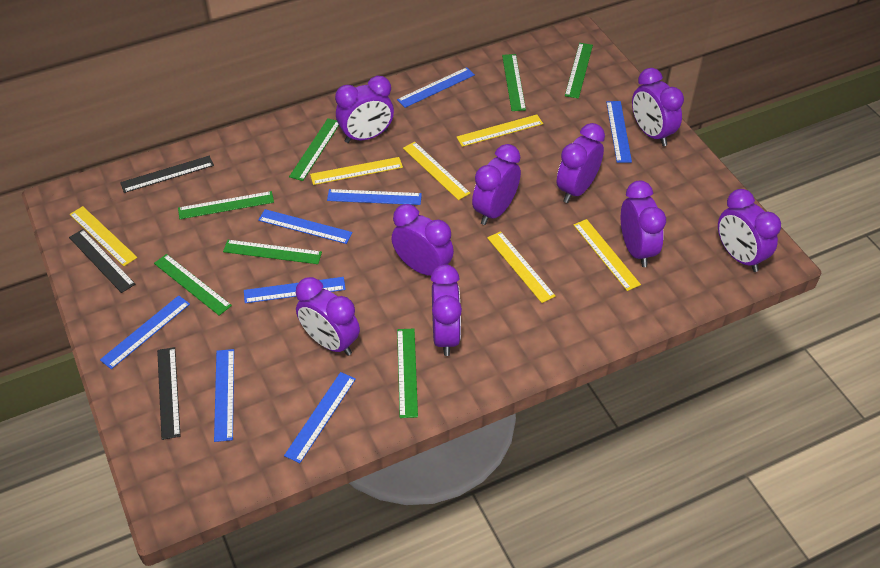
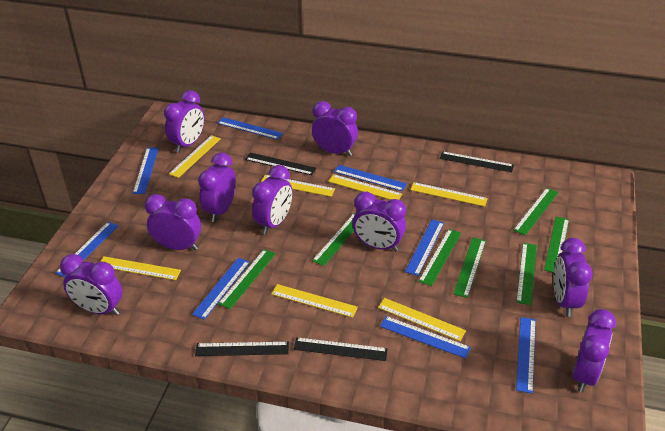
black ruler: [69,229,135,293] [120,156,214,193] [157,347,180,440] = 3 -> [195,342,289,356] [245,153,316,175] [294,337,388,361] [440,151,514,172] = 4
yellow ruler: [70,206,137,266] [310,157,403,185] [403,142,470,200] [457,115,543,147] [487,231,556,303] [573,219,641,291] = 6 -> [100,256,181,280] [169,135,221,178] [261,175,335,197] [272,284,358,318] [328,174,402,200] [378,298,466,341] [410,182,488,207] = 7

